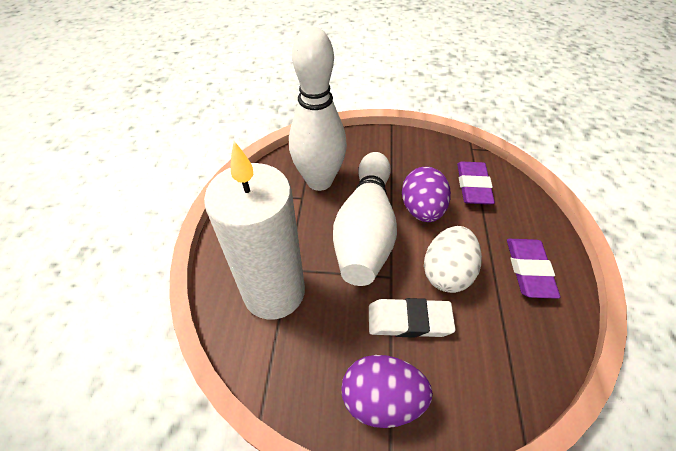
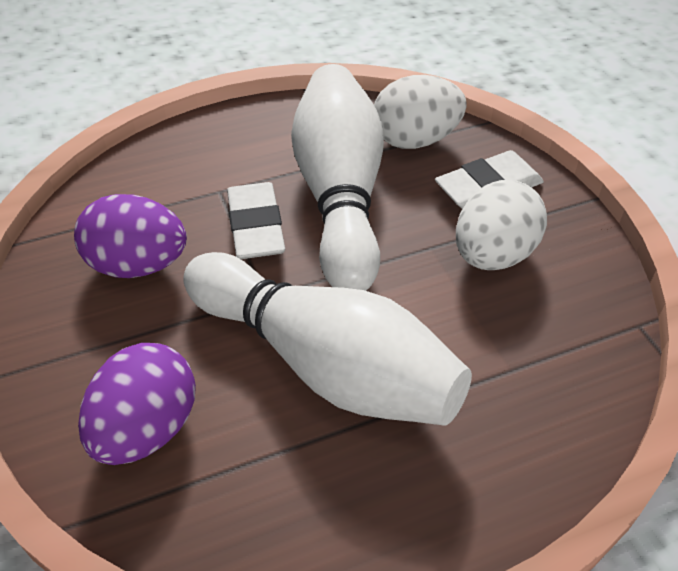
purple eraser: [457,162,495,205] [507,239,560,299] = 2 -> none = 0
white candle: [204,141,305,320] = 1 -> none = 0
white egg: [424,226,482,293] = 1 -> [374,75,467,149] [456,180,547,270] = 2
white eraser: [369,298,456,338] = 1 -> [227,182,285,259] [435,150,544,209] = 2

